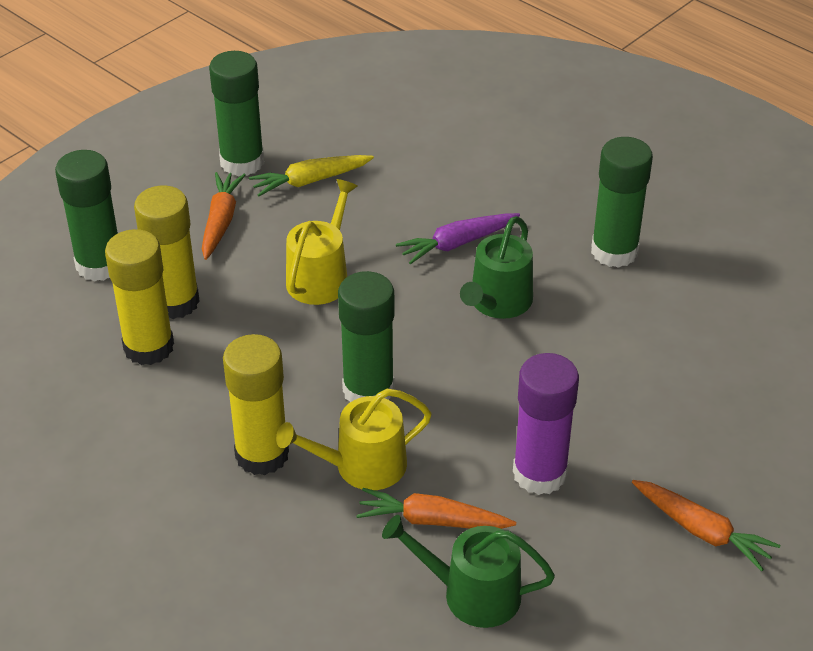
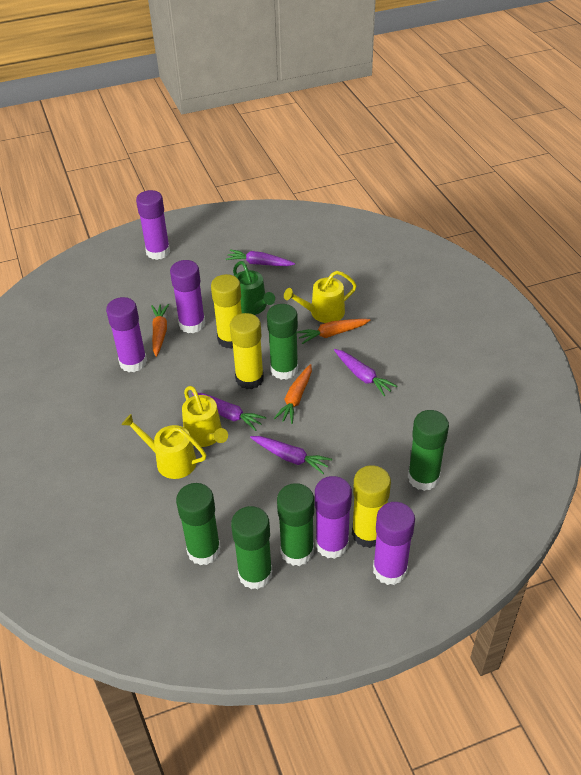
green glue stick: [55,150,118,281] [209,51,264,176] [338,271,395,402] [591,137,653,268] = 4 -> [176,483,221,565] [231,506,273,589] [267,304,298,380] [277,483,314,566] [408,410,449,491] = 5
green watering can: [382,515,555,628] [460,216,533,319] = 2 -> [233,261,275,315] = 1
purple carrot: [396,213,520,264] = 1 -> [192,393,266,431] [226,249,295,266] [250,436,332,474] [334,349,397,396] = 4
purple glue stick: [513,353,579,495] = 1 -> [106,297,147,372] [136,190,170,260] [170,260,205,333] [315,476,352,559] [373,502,415,585] = 5
yellow carrot: [249,155,374,196] = 1 -> none = 0
yellow watering can: [276,389,432,490] [286,179,358,305] = 2 -> [122,414,206,479] [182,386,228,447] [284,271,357,323] = 3

